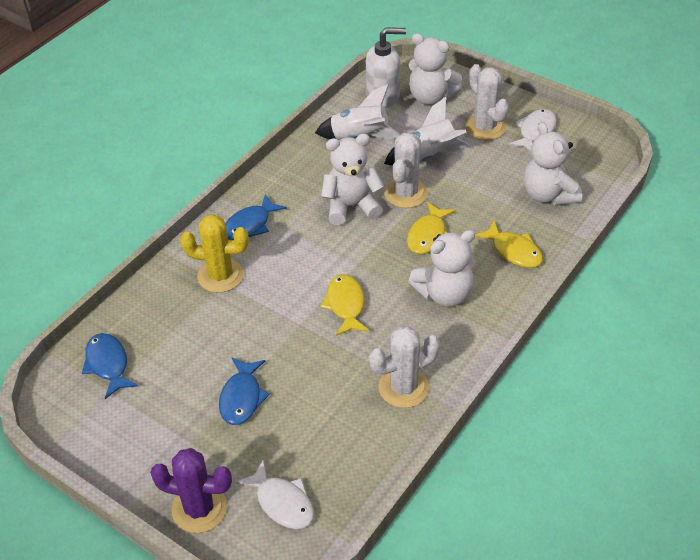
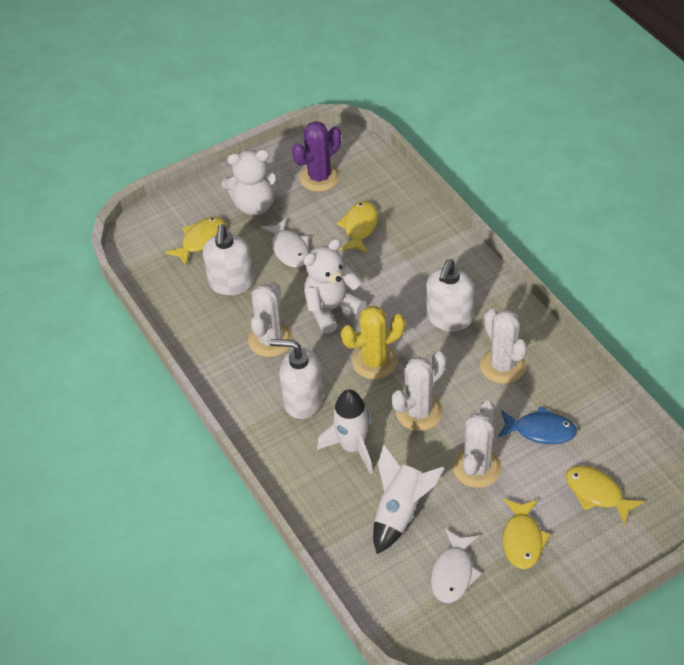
blue fish: [82,333,138,399] [219,358,270,425] [225,194,287,240] = 3 -> [498,406,577,444] = 1
white cactus: [369,326,440,408] [385,133,428,208] [465,64,509,141] = 3 -> [248,282,293,357] [391,352,446,431] [453,401,502,488] [480,309,527,384] = 4
white soap dispenser: [366,27,406,108] = 1 -> [203,224,254,295] [270,339,323,419] [426,259,474,331] = 3
white teddy bear: [321,134,384,225] [408,230,475,307] [409,33,462,105] [523,122,582,206] = 4 -> [221,149,281,216] [303,238,367,334] = 2
yellow fish: [320,274,369,336] [407,202,456,254] [475,221,543,268] = 3 -> [165,217,226,266] [337,201,378,253] [503,499,551,569] [566,465,644,525] = 4

